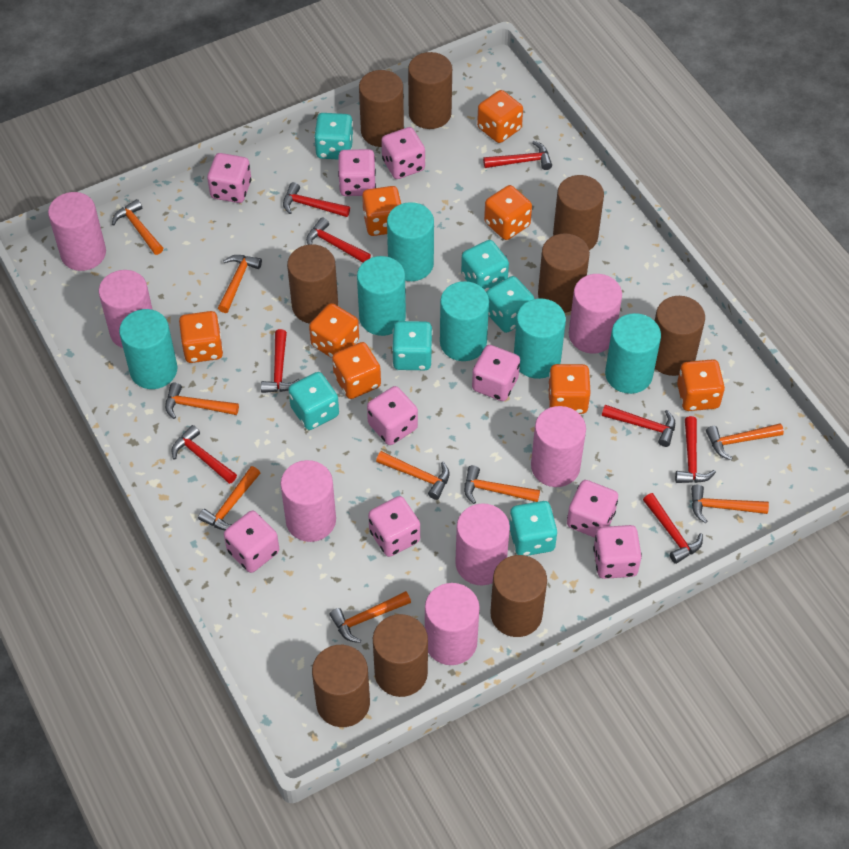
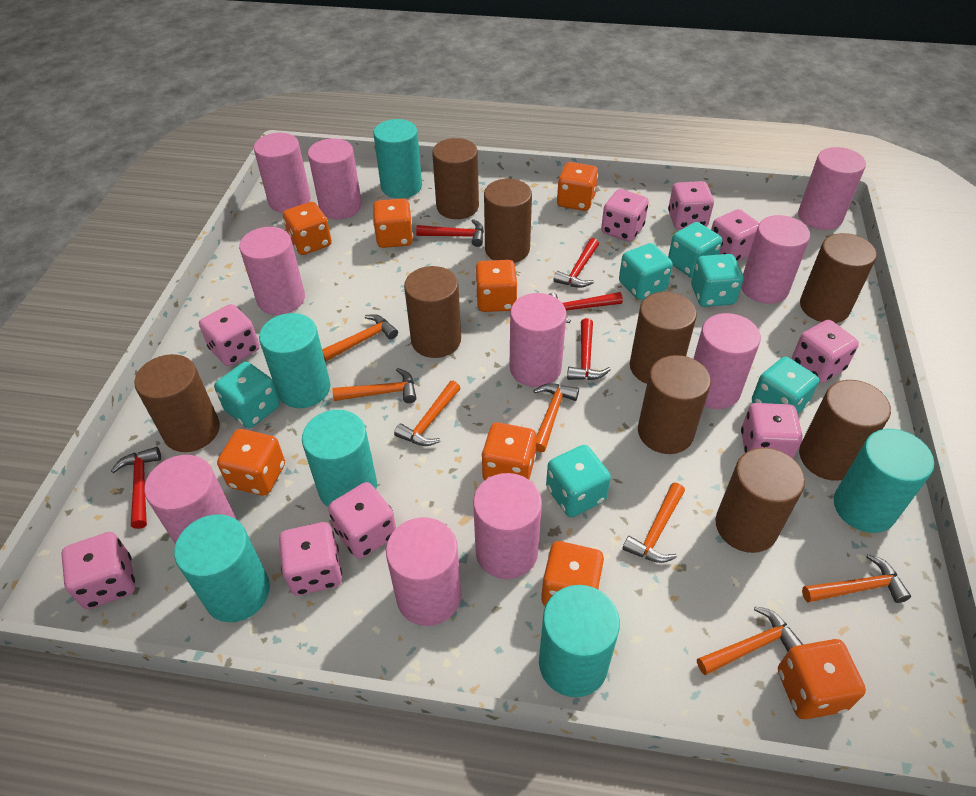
orange hammer: [112,199,163,255] [165,382,239,419] [198,466,260,530] [218,255,262,313] [329,591,411,643] [376,451,449,500] [464,465,540,504] [691,485,769,523] [706,423,784,460] = 9 -> [322,314,398,361] [332,368,416,403] [394,381,460,446] [533,383,579,452] [623,483,685,563] [697,606,803,675] [802,554,911,603] = 7
pink cylinder: [48,192,106,271] [99,270,153,348] [280,460,336,542] [425,583,480,665] [455,503,510,585] [531,406,586,487] [569,274,622,354] = 7 -> [144,455,237,545] [239,227,305,315] [254,133,311,213] [308,138,362,219] [386,517,461,626] [473,473,542,579] [510,293,567,387] [693,313,761,409] [741,215,810,304] [798,147,866,230] = 10
red hammer: [172,425,237,484] [261,329,300,393] [283,182,350,217] [306,217,371,263] [483,141,552,170] [602,405,675,447] [643,493,703,564] [675,416,716,483] = 8 -> [111,447,161,529] [416,219,484,247] [548,292,623,323] [553,238,599,288] [567,318,611,380] = 5

